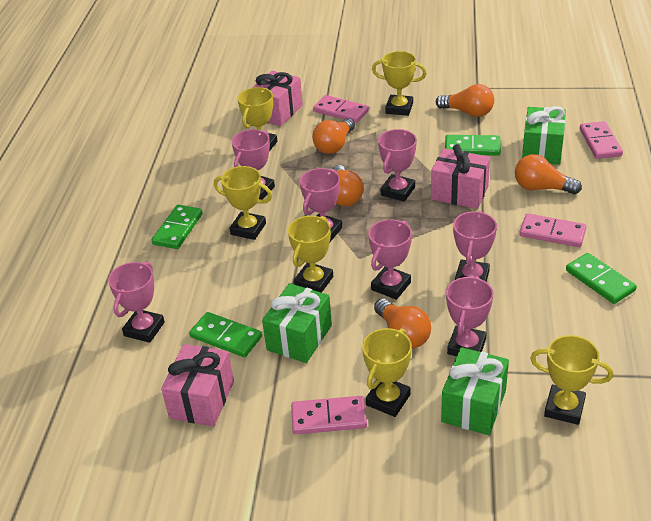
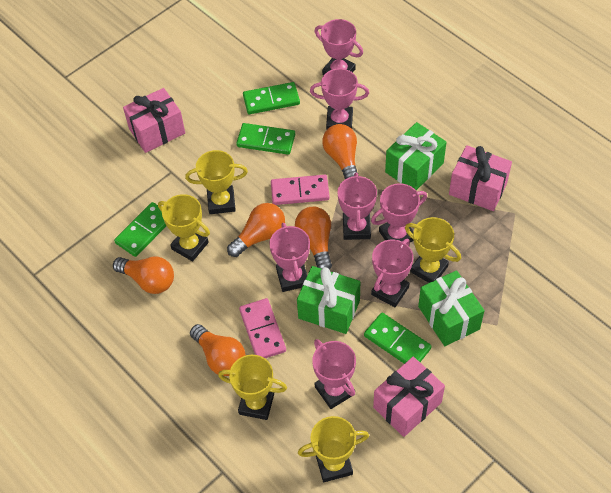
pink domino: [291,396,367,434] [313,95,369,123] [519,214,587,247] [580,121,623,159] = 4 -> [239,298,286,358] [271,175,330,205] = 2
yellow trophy: [214,166,272,240] [238,87,277,152] [288,216,333,293] [362,328,412,417] [372,51,427,116] [530,335,613,425] = 6 -> [158,194,210,261] [185,150,248,214] [218,355,287,420] [298,416,369,482] [405,217,461,283] = 5

